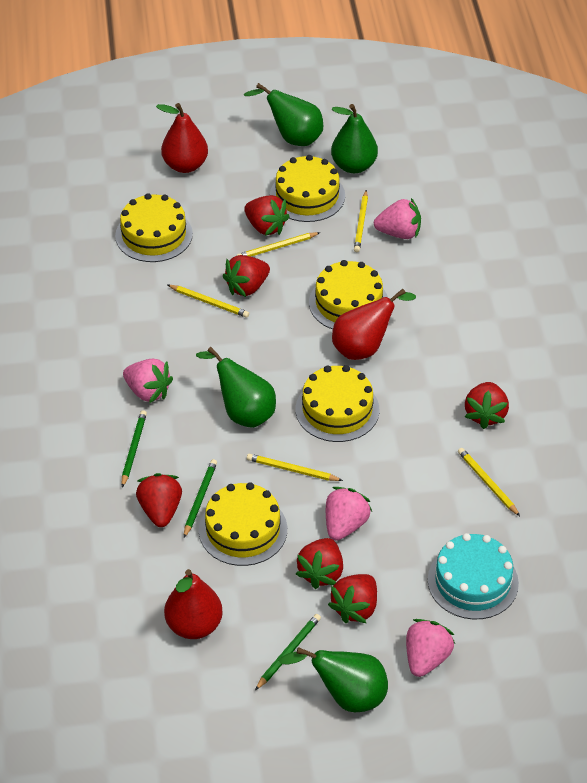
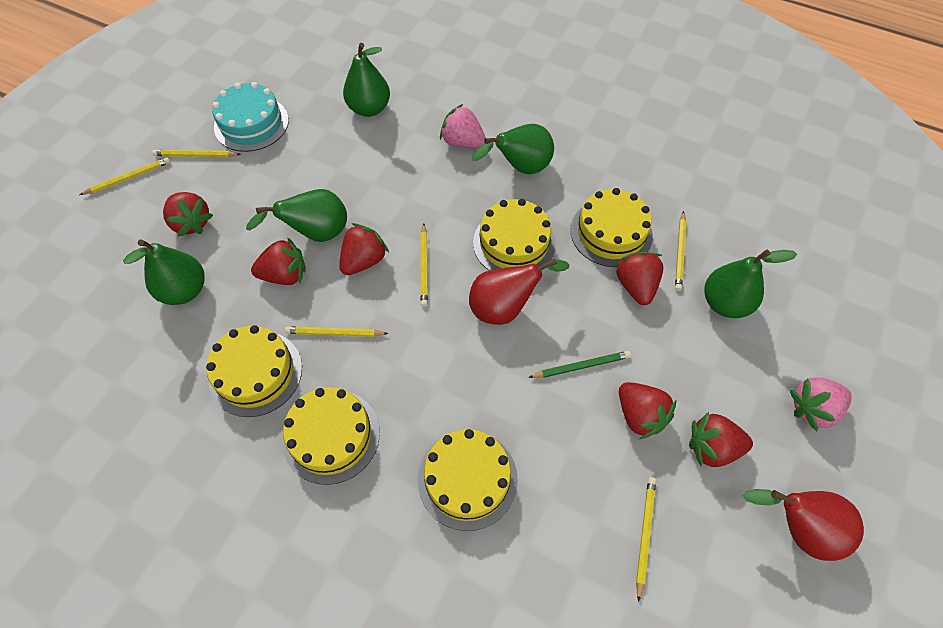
green pear: [196,347,276,428] [244,83,323,146] [279,647,388,712] [331,104,378,173] = 4 -> [123,239,205,305] [246,189,347,242] [343,43,390,117] [472,124,554,174] [704,250,797,318] = 5
green pencil: [122,410,147,487] [184,459,217,538] [255,614,321,690] = 3 -> [528,351,631,378] = 1
pink strawberry: [123,359,173,403] [326,487,372,541] [374,198,421,239] [406,619,455,677] = 4 -> [440,104,486,148] [790,377,852,431] = 2
red pear: [156,103,208,173] [164,569,223,639] [332,289,416,360] = 3 -> [469,258,570,325] [743,489,864,561] = 2
yellow pencil: [168,285,249,318] [237,232,320,257] [247,454,343,481] [354,190,368,252] [458,448,520,516] = 5 -> [80,157,170,195] [152,150,241,157] [285,327,389,337] [420,224,428,307] [636,477,656,602] [675,211,686,291] = 6

